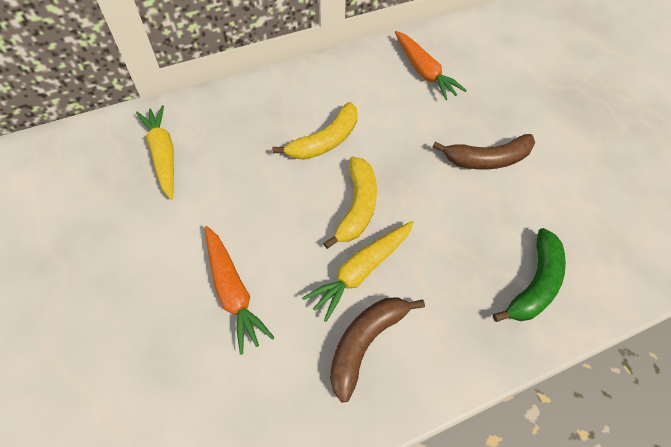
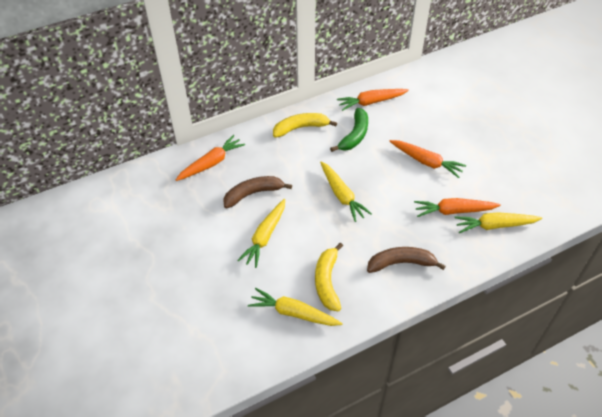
orange carrot: [205,226,275,355] [395,31,467,100] = 2 -> [176,135,245,181] [337,89,409,111] [389,140,466,178] [414,198,501,217] = 4
yellow carrot: [136,105,174,200] [302,221,414,322] = 2 -> [237,199,285,268] [248,288,343,326] [320,161,372,222] [454,212,542,233] = 4

